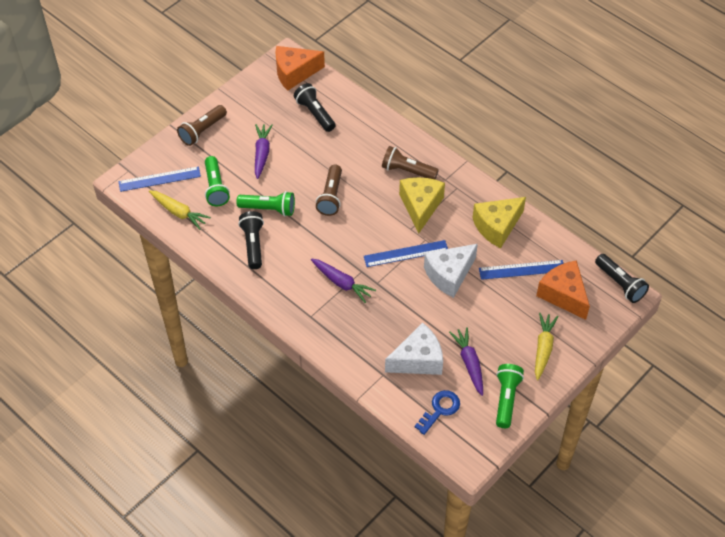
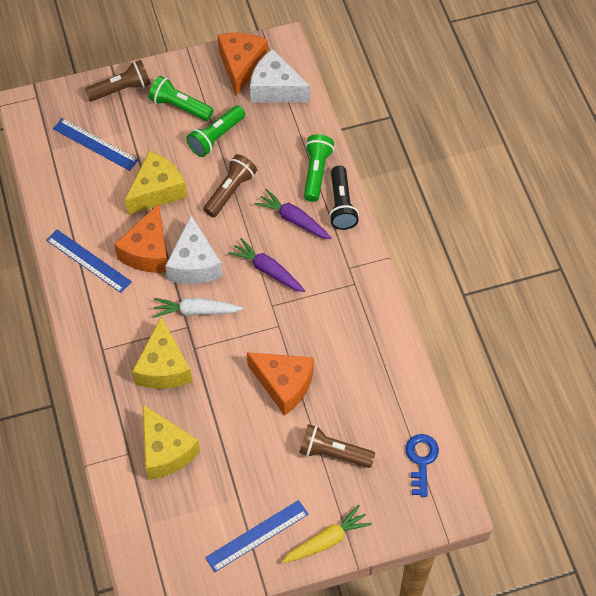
black flashlight: [238,211,264,269] [294,83,336,132] [595,254,649,303] = 3 -> [329,166,359,230] = 1
orange cheese: [275,46,325,91] [536,260,590,320] = 2 -> [114,204,167,273] [218,33,268,96] [247,352,314,416] = 3
purple carrot: [255,124,273,179] [311,258,376,303] [449,327,483,396] = 3 -> [228,238,305,292] [255,189,331,239] = 2
white carrot: none = 0 -> [153,298,243,318] = 1
yellow carrot: [149,190,211,230] [535,313,559,380] = 2 -> [281,505,372,563] = 1
yellow cheese: [399,177,445,233] [472,197,526,248] = 2 -> [125,151,187,215] [132,317,192,389] [143,405,200,480] = 3

